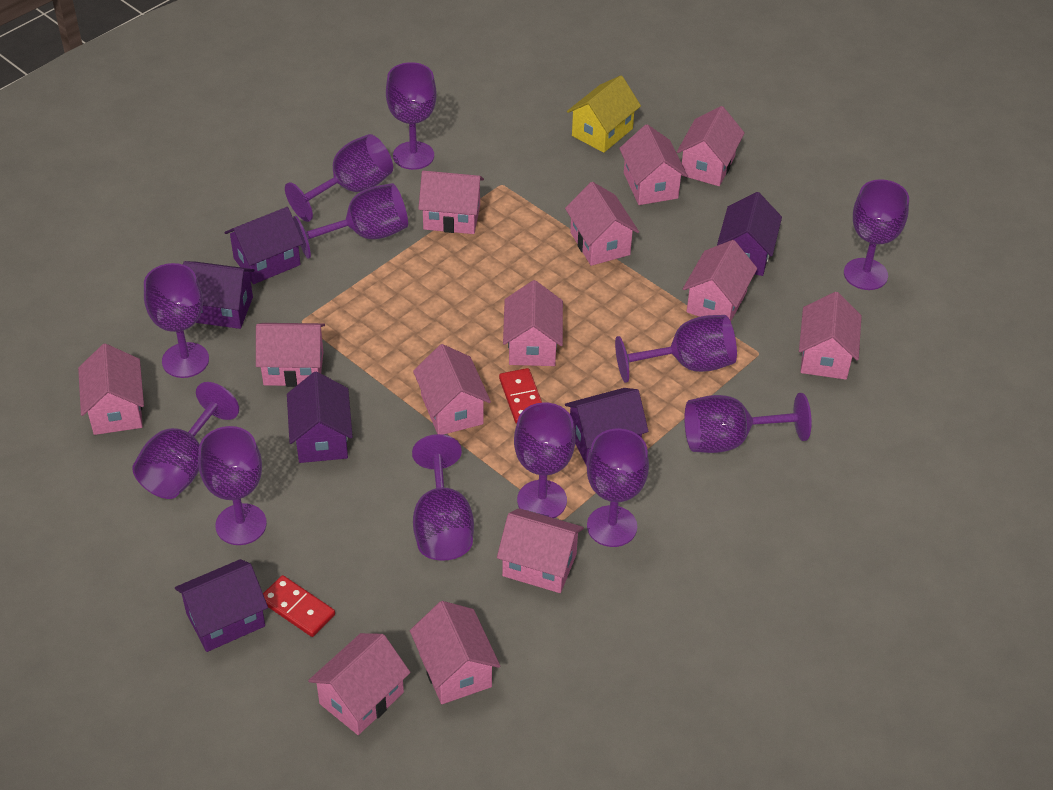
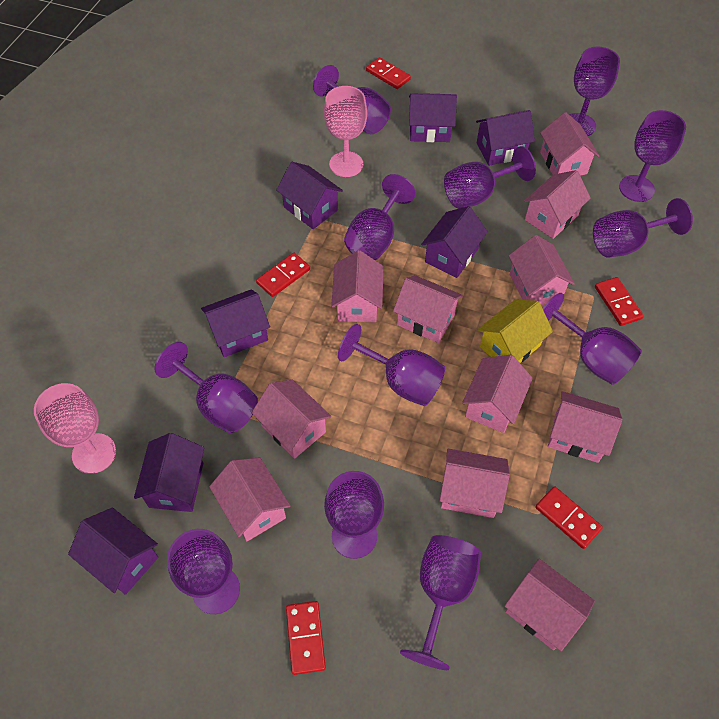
pink goblet: none = 0 -> [34,383,116,474] [324,86,367,177] = 2
pink house: [78,343,144,435] [256,323,325,387] [308,633,410,735] [410,601,500,704] [413,344,491,435] [418,171,484,234] [497,508,584,593] [503,280,563,366] [565,182,639,266] [619,124,688,205] [677,106,745,186] [683,240,757,321] [799,292,862,380] = 13 -> [209,457,290,542] [252,380,331,459] [331,250,384,322] [393,275,463,343] [439,449,510,518] [462,355,533,433] [504,559,595,651] [509,235,575,305] [524,170,591,239] [540,112,599,176] [548,391,622,463] = 11
purple house: [175,559,268,652] [183,261,254,329] [224,207,304,284] [287,371,353,463] [565,388,648,465] [717,192,782,276] = 6 -> [68,507,158,595] [134,433,204,512] [201,289,270,357] [276,162,343,229] [409,93,457,142] [421,206,488,278] [476,110,535,166] = 7
red domino: [263,575,335,637] [499,368,542,424] = 2 -> [256,253,310,297] [286,601,326,675] [366,57,411,89] [535,486,603,549] [595,277,644,326] = 5

